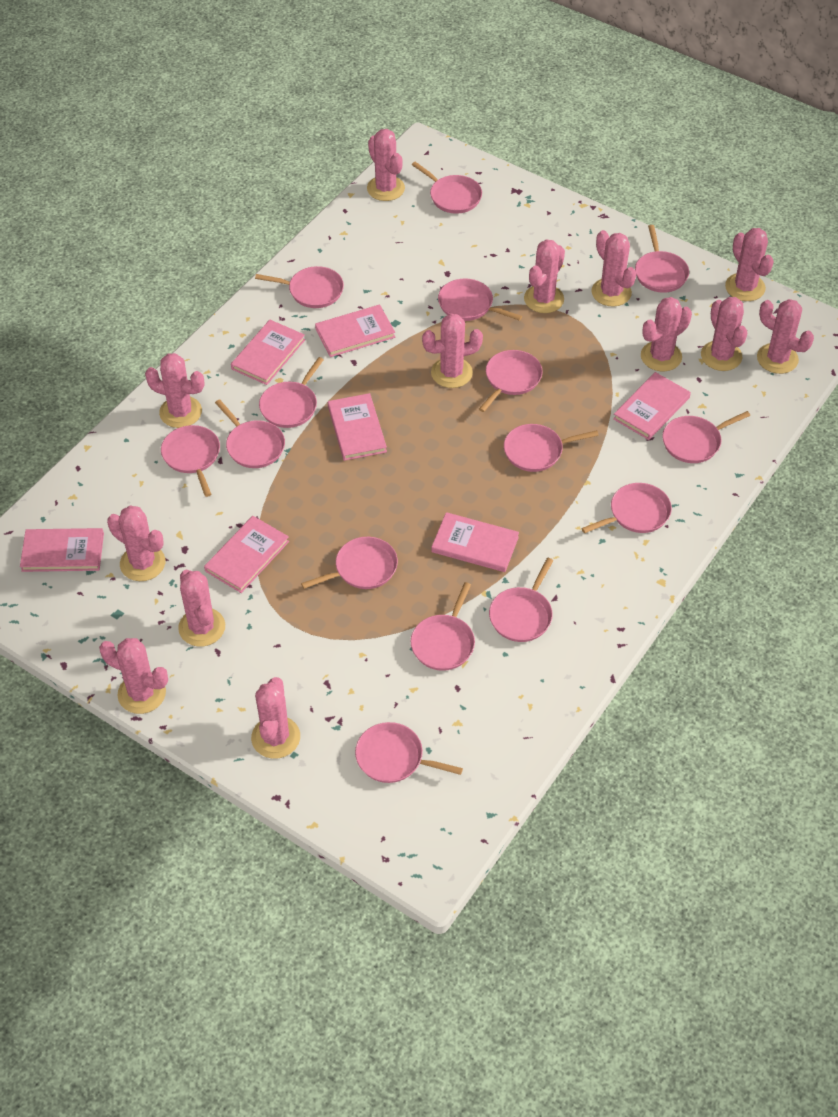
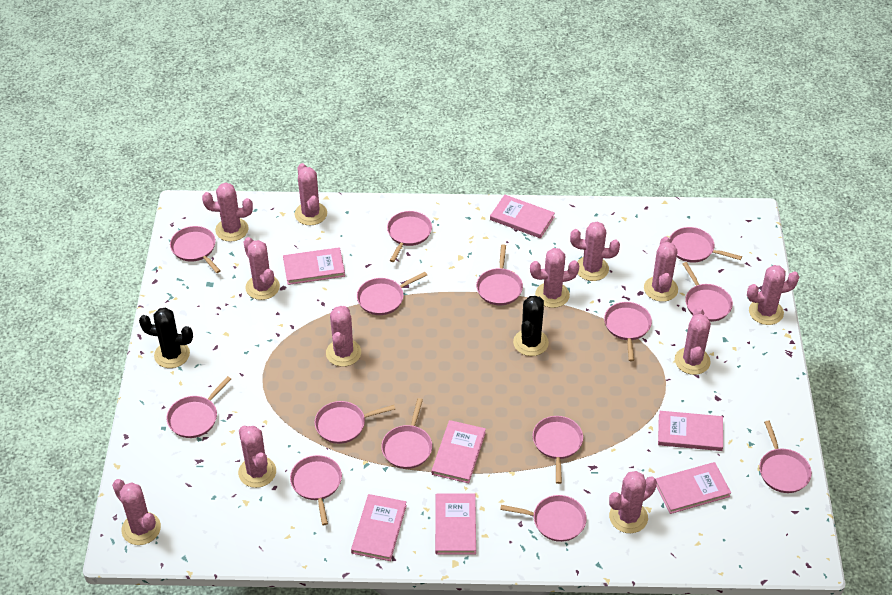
black cactus: none = 0 -> [139,308,193,368] [513,296,549,356] = 2
pink cactus: [99,638,168,714] [107,506,165,581] [145,353,204,428] [178,570,225,647] [251,677,300,759] [367,129,405,201] [422,314,483,388] [524,239,565,313] [592,230,636,307] [641,297,692,371] [701,297,747,371] [725,228,774,301] [757,299,814,374] = 13 -> [112,479,161,545] [202,183,253,242] [238,426,276,488] [243,237,280,300] [295,163,327,225] [326,306,361,367] [530,248,579,308] [570,222,620,281] [609,471,657,533] [644,236,678,302] [675,308,711,375] [747,265,799,325] = 12
pink pan: [161,425,220,497] [215,399,285,468] [255,266,344,308] [259,357,324,428] [301,537,398,589] [355,722,463,783] [411,582,475,671] [412,162,482,214] [438,278,522,321] [479,350,543,412] [489,558,554,642] [504,424,599,472] [581,483,672,533] [635,225,689,293] [662,411,750,463] = 15 -> [167,376,231,438] [170,226,221,273] [290,455,342,525] [314,401,395,444] [357,272,427,315] [381,398,432,469] [387,211,432,262] [476,245,523,305] [500,495,587,542] [532,416,583,484] [604,302,652,361] [669,227,742,263] [683,262,733,322] [759,421,812,493] = 14

